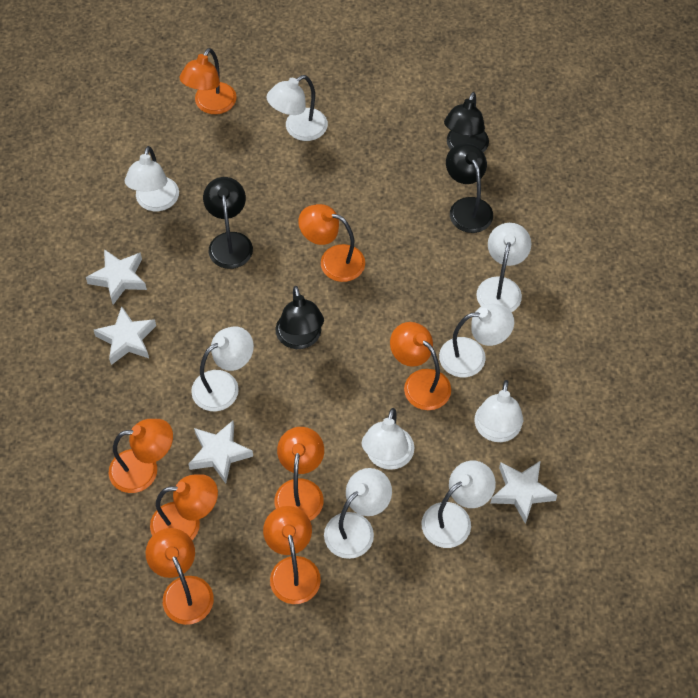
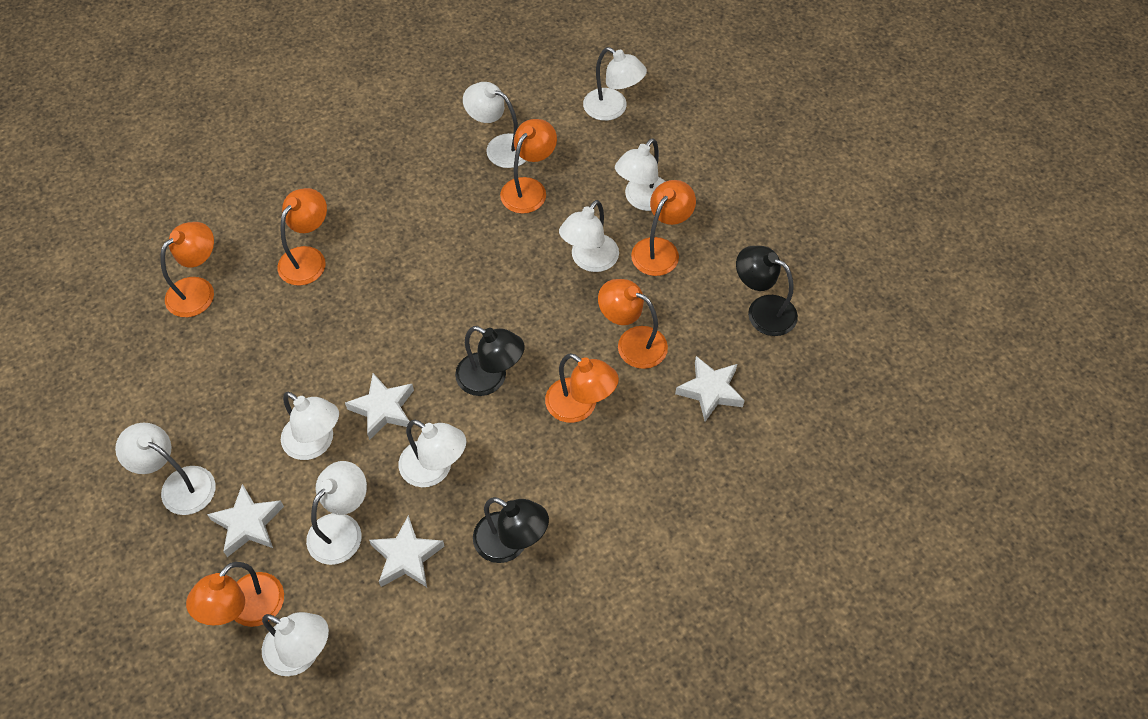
black lamp: [203,177,253,269] [276,286,324,349] [444,92,489,153] [446,143,493,233] = 4 -> [455,326,525,396] [473,497,549,563] [736,246,798,336] = 3
orange lamp: [109,419,173,493] [146,528,214,625] [150,474,218,540] [180,48,237,114] [263,506,321,604] [274,427,324,521] [298,204,365,282] [390,322,451,410] = 8 -> [160,222,214,317] [186,562,284,627] [277,188,327,286] [500,119,557,214] [545,353,619,423] [598,279,668,369] [631,180,696,276] = 7

